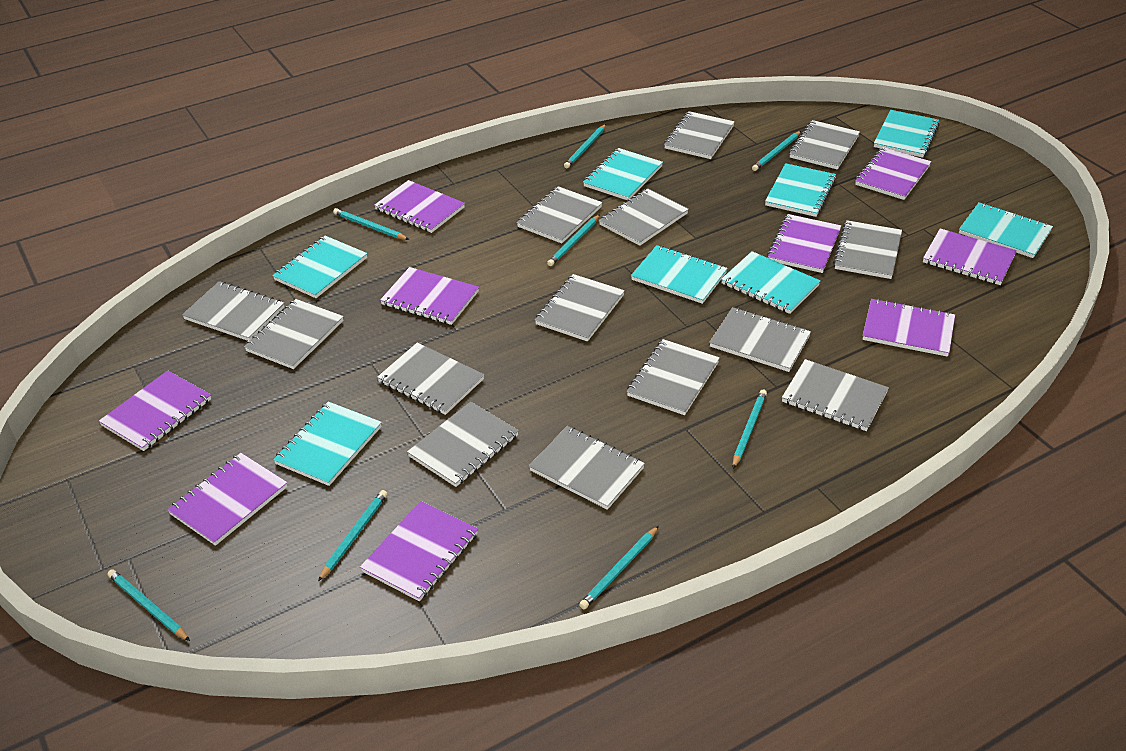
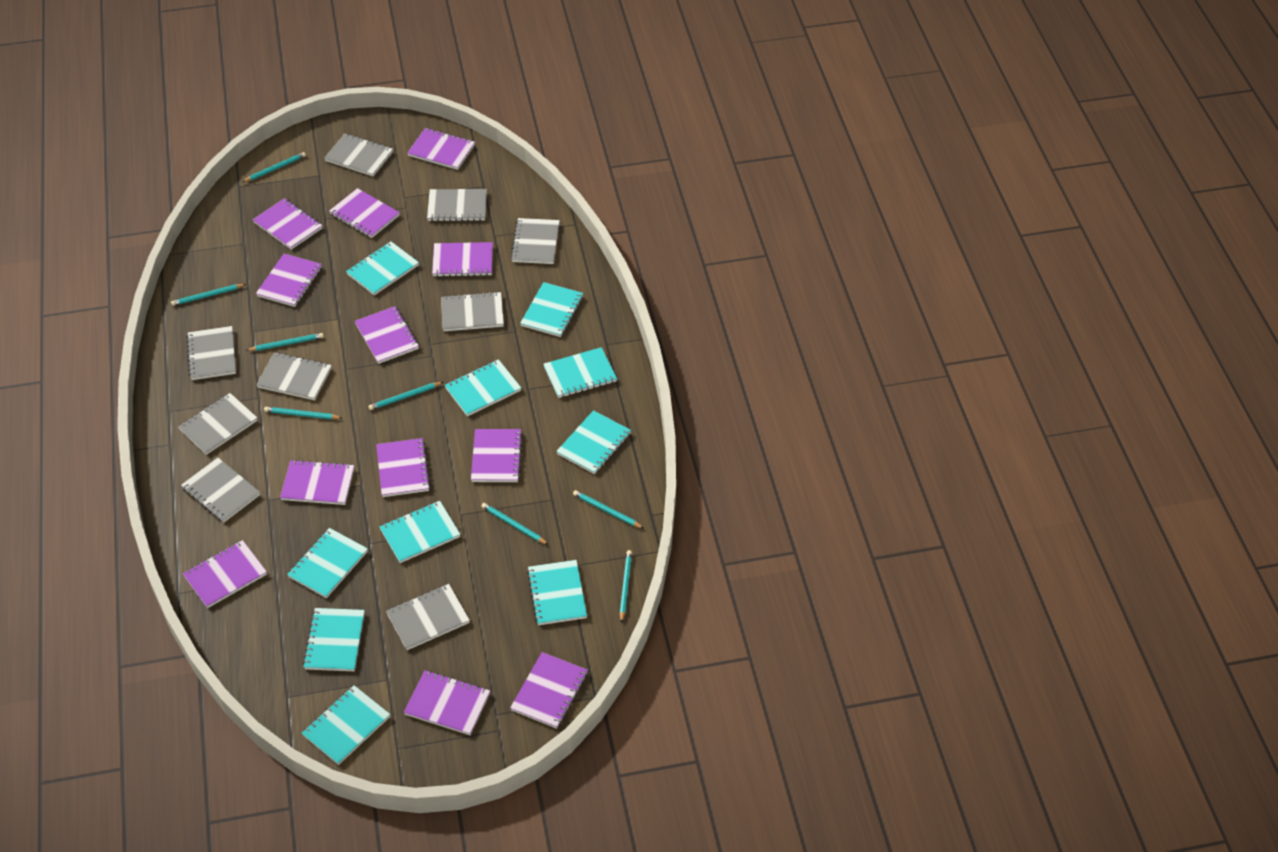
grey notebook: [182,281,284,341] [244,299,344,369] [377,343,484,415] [407,401,519,487] [517,186,603,243] [529,426,645,510] [535,274,625,342] [599,189,689,246] [627,339,720,415] [664,111,735,159] [709,307,811,372] [782,359,889,431] [789,120,860,170] [833,220,902,279] = 14 -> [178,393,258,455] [181,458,260,522] [186,326,236,380] [256,352,332,400] [324,134,393,176] [386,584,470,650] [427,189,487,221] [441,292,504,331] [510,218,560,264] = 9
purple notebook: [99,370,211,451] [167,453,288,546] [360,501,478,601] [374,180,465,233] [380,267,479,325] [767,214,841,273] [855,147,931,200] [862,298,955,357] [923,229,1017,285] = 9 -> [183,540,267,608] [253,198,323,250] [256,254,322,307] [280,460,354,505] [329,188,400,238] [355,306,419,364] [376,438,431,497] [404,670,490,735] [407,128,475,170] [432,242,493,277] [471,429,523,482] [510,652,588,729] = 12
turquoise notebook: [272,236,367,298] [273,401,382,486] [583,148,663,200] [631,245,728,304] [721,251,821,314] [765,163,836,217] [874,110,940,158] [959,202,1053,258] = 8 -> [287,528,368,598] [302,685,390,765] [303,608,365,671] [346,242,419,295] [379,501,461,563] [445,359,521,416] [520,282,583,337] [527,560,587,625] [543,347,617,398] [556,410,631,474] = 10

